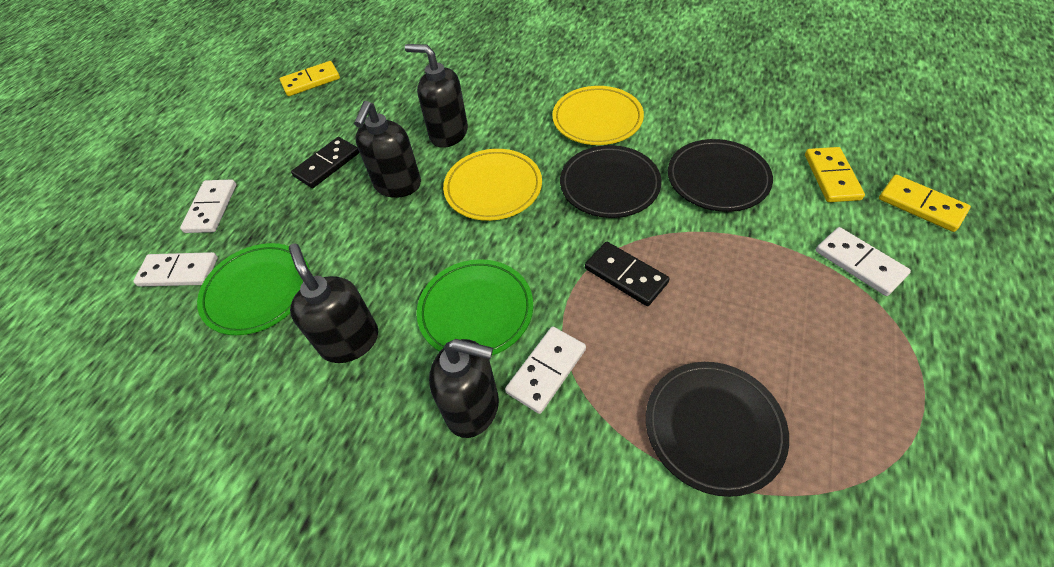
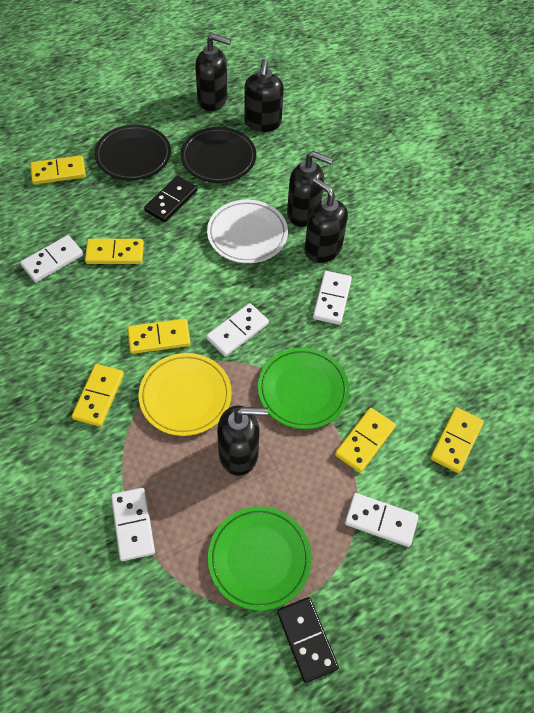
black plate: [560,145,662,218] [646,362,789,497] [668,139,773,212] = 3 -> [94,125,171,180] [180,127,256,183] = 2
black soap dispenser: [289,243,378,363] [354,101,421,198] [405,44,468,148] [429,339,499,438] = 4 -> [195,34,231,111] [217,405,268,476] [244,59,284,132] [287,151,333,227] [305,177,348,263] = 5
white domino: [133,252,218,287] [180,179,236,233] [505,327,586,414] [816,227,911,296] = 4 -> [20,235,83,282] [111,488,155,561] [206,303,269,357] [313,271,352,325] [344,493,418,547] = 5
white plate: none = 0 -> [207,200,288,263] = 1
yellow domino: [280,61,340,96] [805,147,865,202] [879,175,971,232] = 3 -> [30,155,86,185] [72,364,124,427] [85,239,144,264] [127,319,191,354] [335,408,396,473] [430,407,484,473] = 6
yellow plate: [443,149,542,221] [552,86,644,145] = 2 -> [139,353,232,436] = 1

